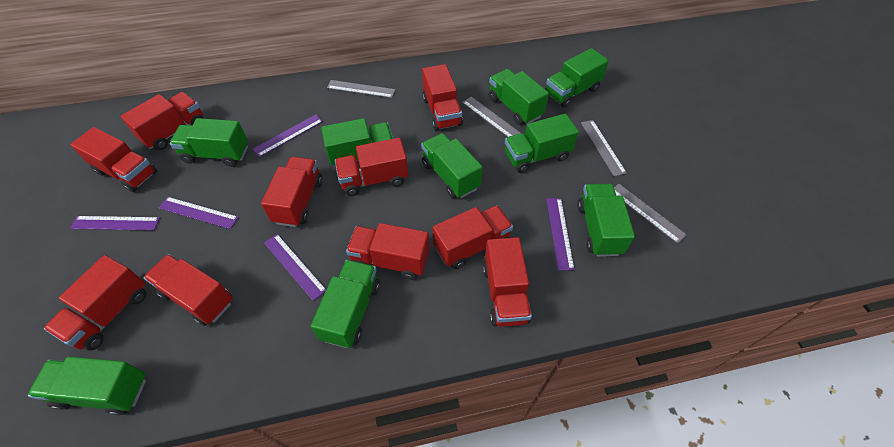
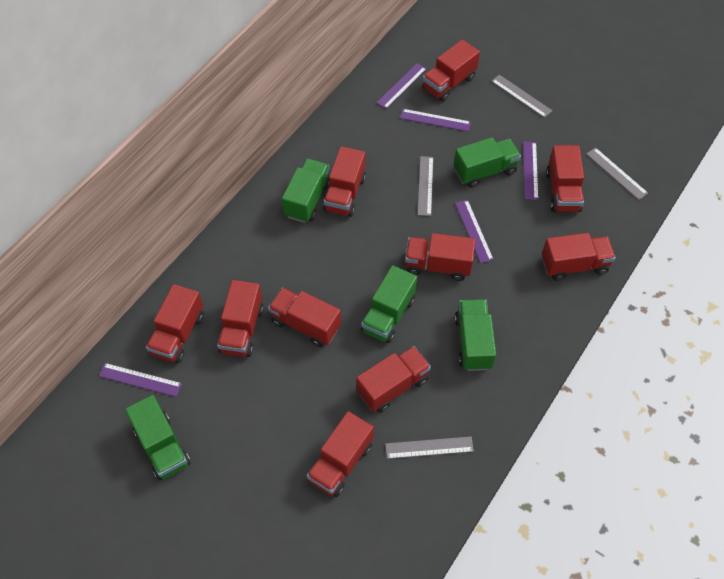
green truck: [28,357,146,415] [170,118,248,167] [311,260,380,348] [321,118,393,165] [421,133,483,198] [489,69,549,125] [505,114,579,173] [545,48,609,108] [577,184,635,257] = 9 -> [125,395,191,480] [282,159,330,223] [361,265,417,343] [454,137,521,188] [455,299,496,371] = 5

